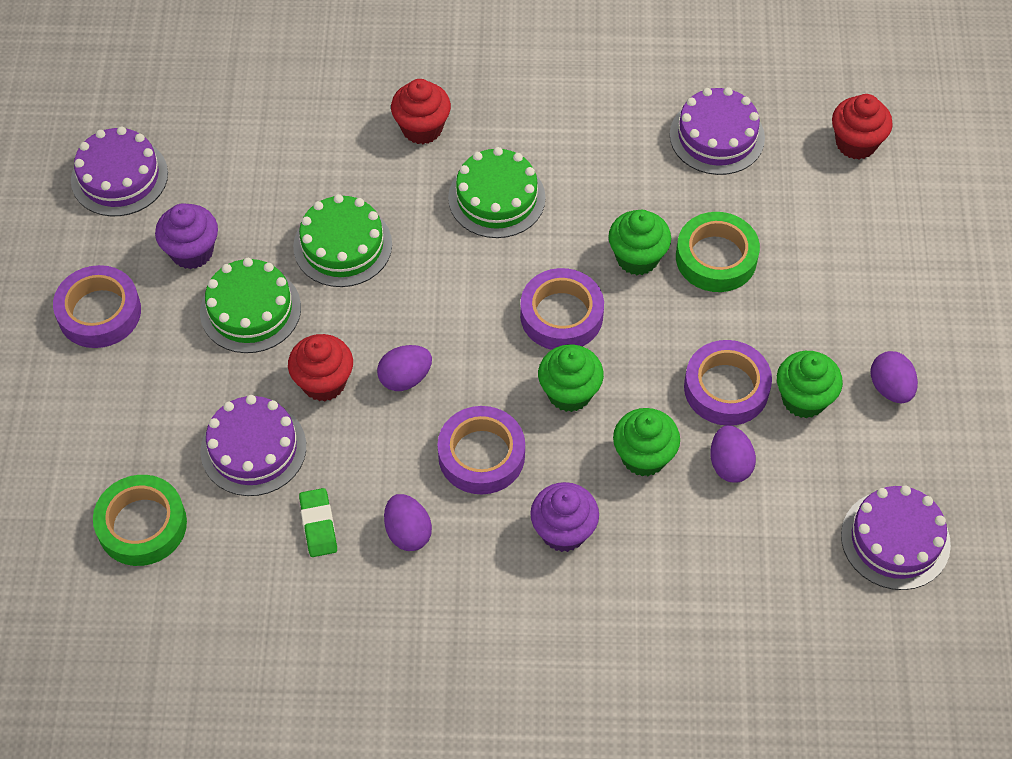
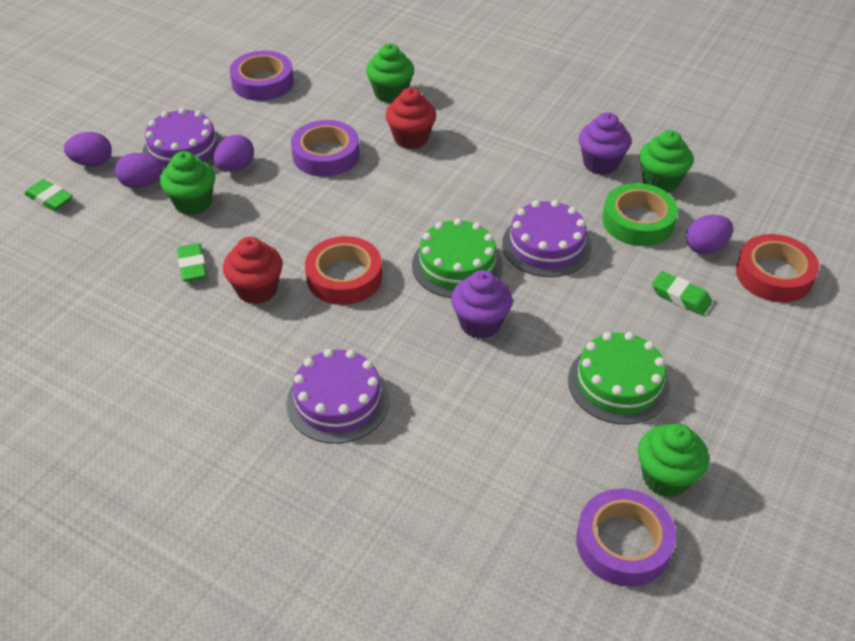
green cake: [200,258,301,353] [293,194,392,287] [448,147,546,238] = 3 -> [412,218,503,298] [568,332,670,425] = 2
green eraser: [299,488,337,557] = 1 -> [24,179,73,211] [177,243,207,282] [652,271,712,315] = 3
green tape: [93,475,187,566] [676,212,760,292] = 2 -> [602,183,678,246] = 1
purple cake: [71,126,168,216] [200,395,306,496] [670,87,765,175] [841,486,951,590] = 4 -> [142,108,223,173] [286,349,390,444] [502,200,592,277] = 3
purple tape: [53,265,141,348] [437,406,525,494] [520,268,604,350] [684,340,772,426] = 4 -> [230,51,294,101] [291,120,359,177] [576,488,676,587] = 3
red cupcake: [288,334,353,401] [391,79,451,144] [832,94,893,160] = 3 -> [223,237,283,304] [386,88,436,149] = 2
red tape: none = 0 -> [305,236,382,305] [736,234,819,302] = 2

